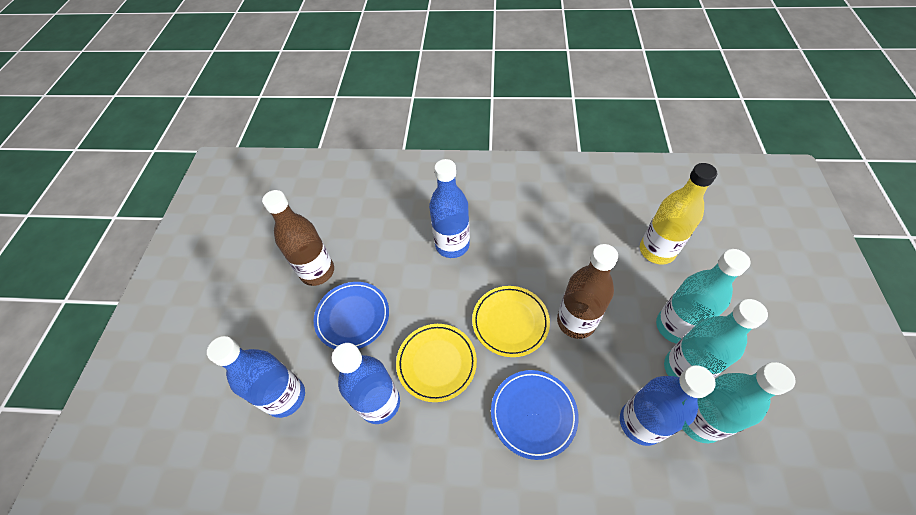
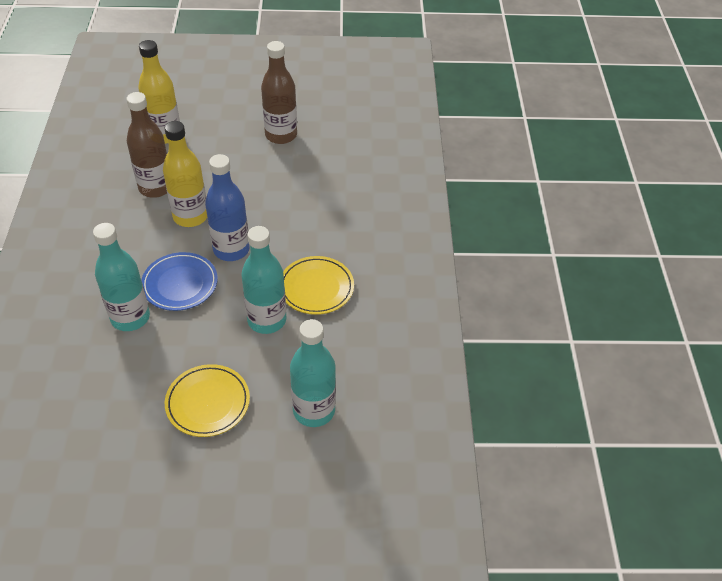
blue bottle: [207,336,305,418] [332,343,400,424] [429,159,470,258] [620,365,716,446] = 4 -> [205,154,250,261] = 1
blue plate: [314,282,389,349] [491,370,579,460] = 2 -> [141,252,218,311] = 1
yellow bottle: [640,163,717,264] = 1 -> [138,40,180,144] [163,121,207,227] = 2

